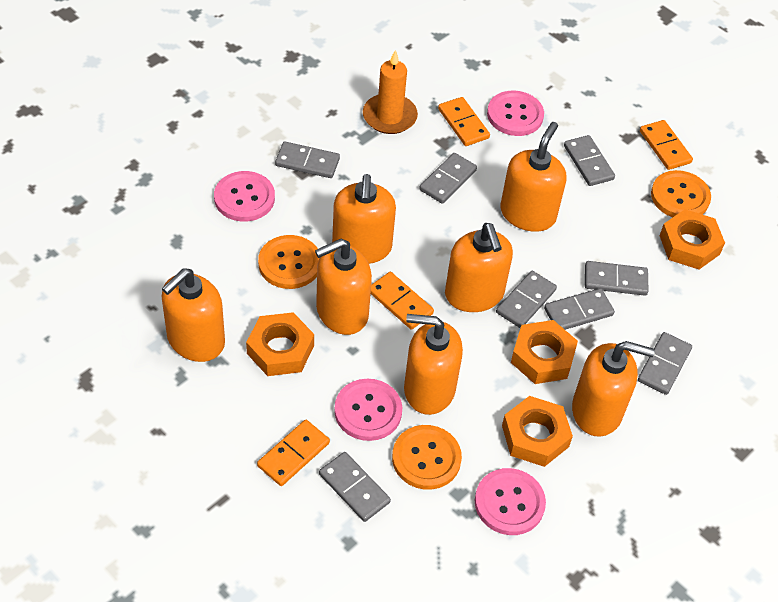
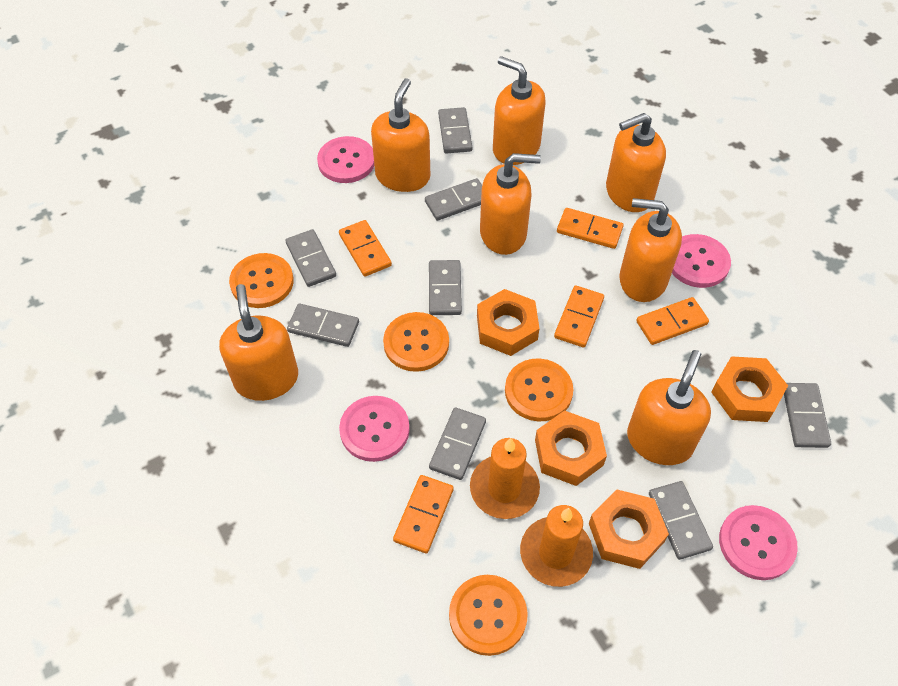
orange button: [258,235,319,289] [392,425,462,490] [651,170,711,217] = 3 -> [229,253,294,308] [383,312,449,372] [449,575,528,656] [505,358,573,421] = 4
orange candle: [363,50,418,134] = 1 -> [470,438,540,519] [520,505,593,587] = 2
orange domino: [257,420,330,486] [371,272,434,330] [438,97,490,146] [640,120,693,170] = 4 -> [339,220,392,277] [393,475,454,554] [554,285,604,347] [557,208,624,249] [636,297,709,345] = 5

